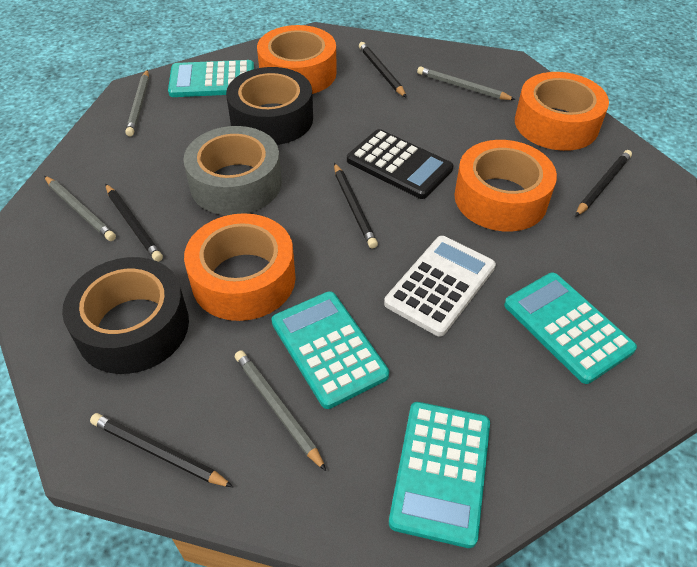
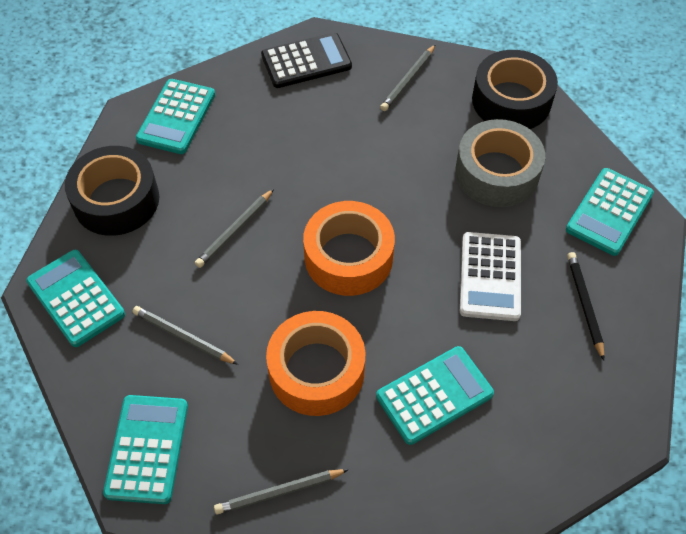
black pencil: [90,413,233,487] [105,184,163,262] [334,163,378,248] [359,42,407,98] [575,150,632,217] = 5 -> [567,252,604,361] = 1
orange tape: [184,213,296,321] [257,25,336,94] [454,140,557,232] [515,72,609,151] = 4 -> [266,311,365,416] [303,201,395,296] = 2
turquoise calculator: [168,60,254,97] [271,291,389,409] [389,402,490,548] [504,273,637,384] = 4 -> [26,250,125,347] [103,395,188,504] [136,79,215,154] [376,346,494,445] [566,168,654,256] = 5

